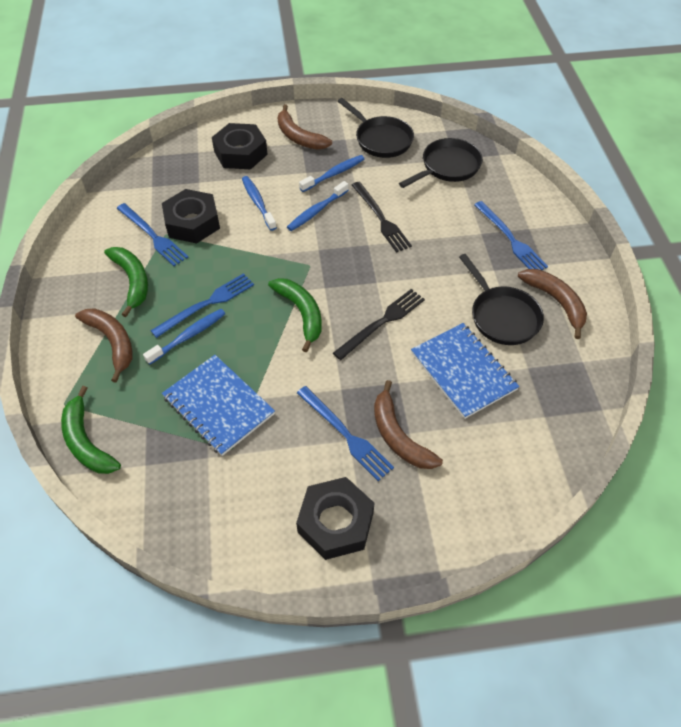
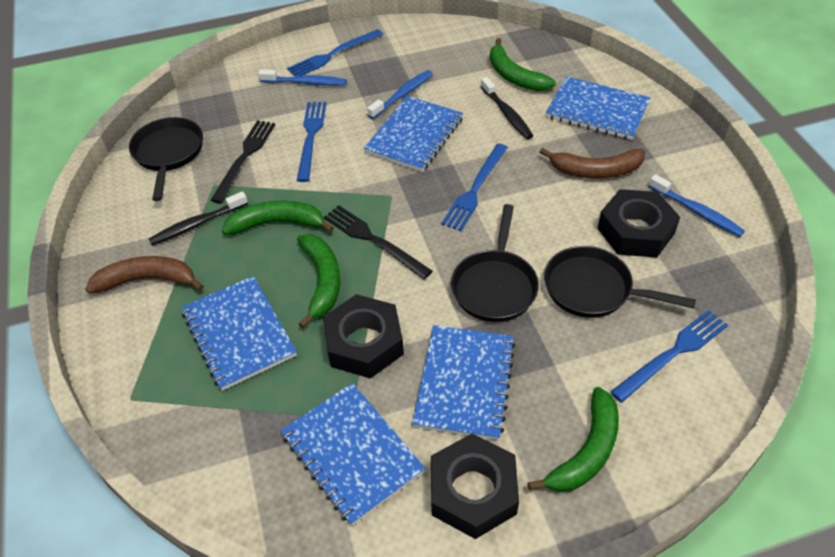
black toothbrush: none = 0 -> [149,191,248,246] [481,77,534,139] = 2
blue notebook: [162,355,275,456] [411,323,520,419] = 2 -> [181,276,297,391] [281,383,425,526] [364,96,463,172] [412,325,515,440] [546,76,651,140] = 5
blue toothbrush: [143,309,225,365] [242,176,277,231] [287,181,349,231] [299,155,364,192] = 4 -> [258,69,347,86] [367,70,433,119] [649,174,745,237] = 3
brown banana: [75,308,133,383] [278,104,332,150] [374,380,443,469] [518,269,587,339] = 4 -> [85,256,204,294] [540,148,645,178] = 2
green banana: [61,386,121,474] [104,247,148,317] [268,278,322,352] = 3 -> [222,201,334,235] [297,234,340,328] [490,38,556,91] [527,387,619,492] = 4

